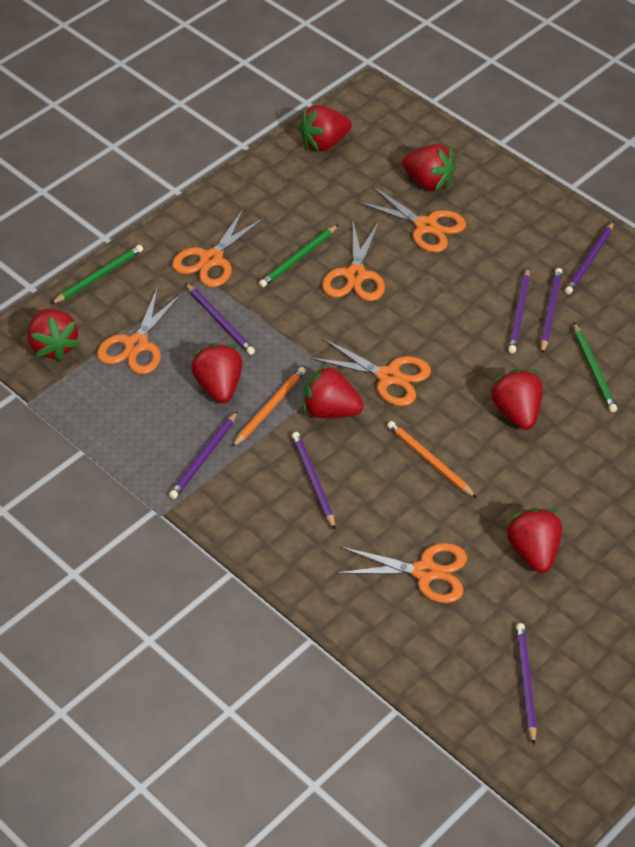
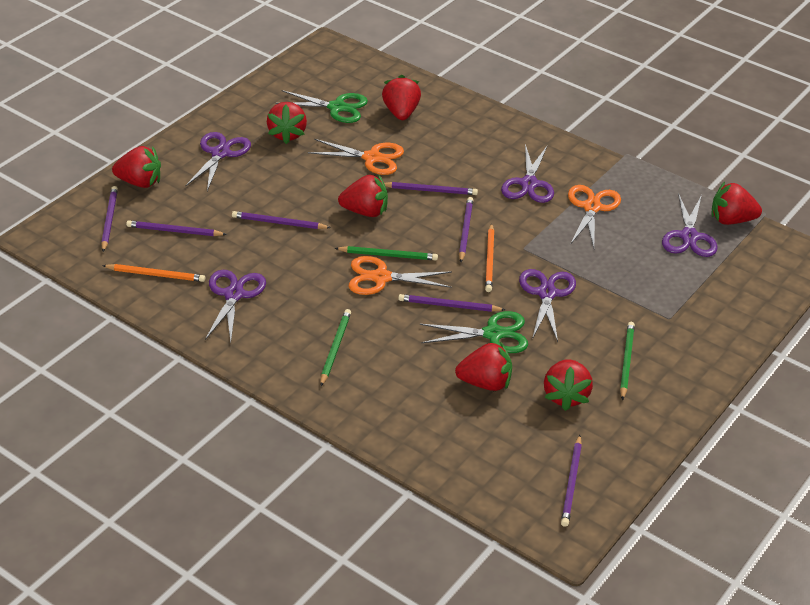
green scissors: none = 0 -> [275,90,368,123] [420,311,528,353] = 2
orange scissors: [97,286,182,374] [172,209,265,287] [310,338,431,406] [322,222,385,301] [336,543,467,603] [358,186,466,252] = 6 -> [308,139,404,175] [349,256,452,295] [568,185,621,248] = 3
purple scissors: none = 0 -> [185,132,251,191] [205,270,266,342] [501,144,554,203] [519,269,576,342] [662,193,717,257] = 5

